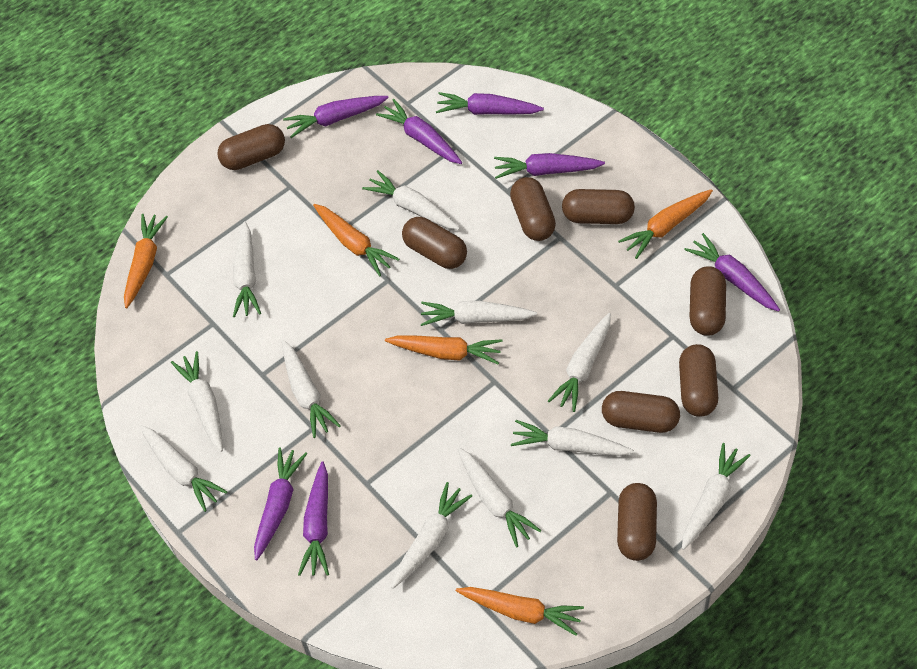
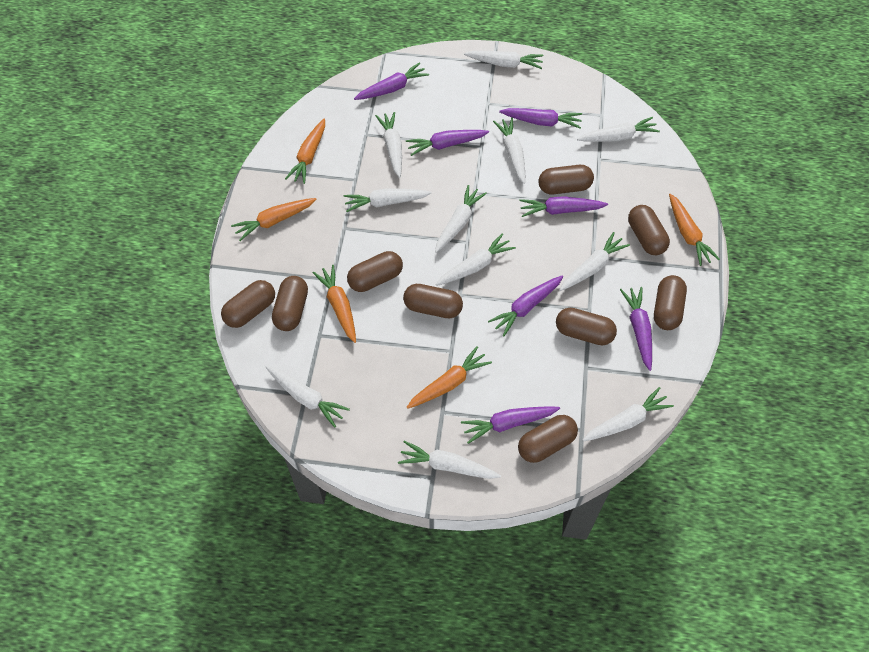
brown capsule: [217,124,285,170] [402,217,467,269] [510,177,556,241] [562,189,635,224] [602,391,680,433] [617,483,657,561] [679,344,718,417] [690,266,726,336] = 8 -> [221,280,275,328] [272,276,308,331] [347,251,403,292] [403,284,463,318] [518,415,578,463] [538,165,594,194] [556,308,617,346] [628,205,670,255] [654,275,687,330] = 9

